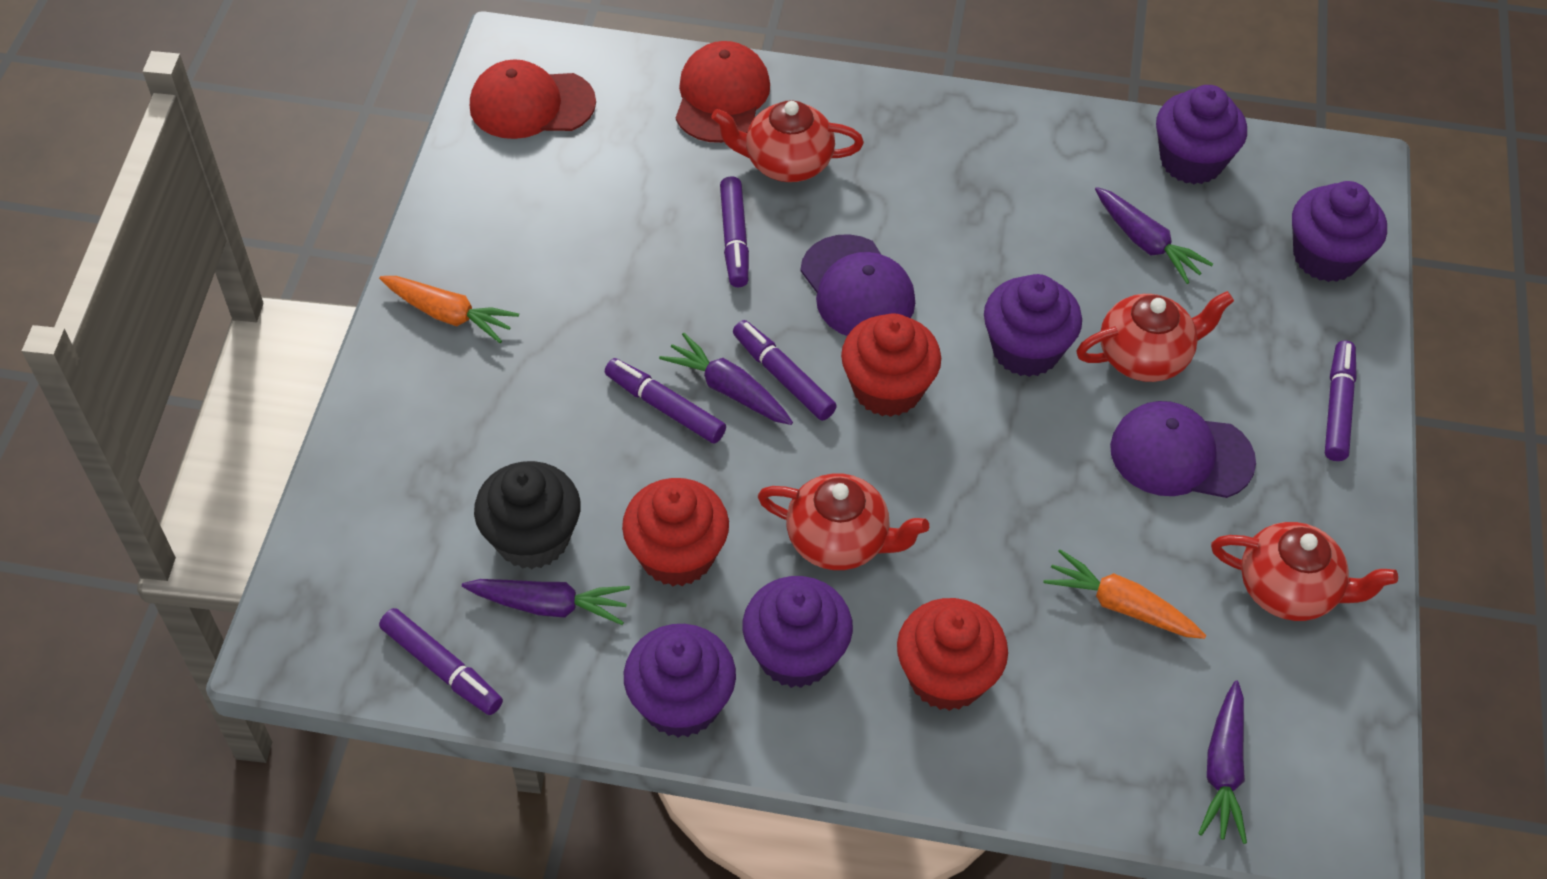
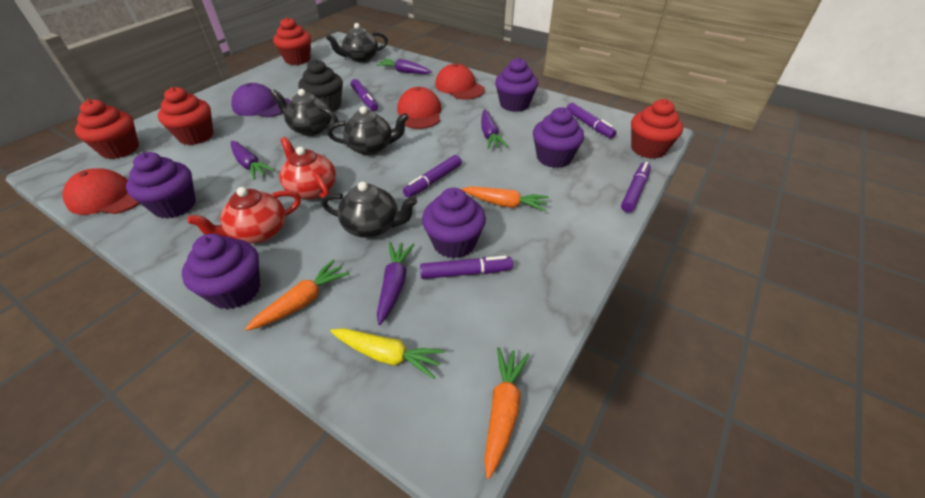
black teapot: none = 0 -> [271,89,339,136] [321,182,417,238] [326,23,388,62] [327,106,409,155] = 4
orange carrot: [379,276,519,343] [1043,549,1206,639] = 2 -> [245,259,350,331] [462,186,549,212] [484,347,529,479] = 3
purple cap: [800,234,915,336] [1110,401,1256,498] = 2 -> [231,83,291,118] = 1
red cap: [470,59,596,139] [676,41,770,143] = 2 -> [62,168,140,215] [397,87,441,129] [435,64,485,100] = 3
red cupcake: [622,478,729,586] [841,313,941,417] [897,598,1008,711] = 3 -> [75,99,139,159] [158,87,213,145] [273,17,311,65] [631,99,683,159] = 4
red teapot: [711,100,864,182] [757,473,929,570] [1076,291,1234,382] [1211,522,1398,621] = 4 -> [188,187,301,243] [279,137,336,200] = 2
yellow carrot: none = 0 -> [330,328,445,379] = 1

